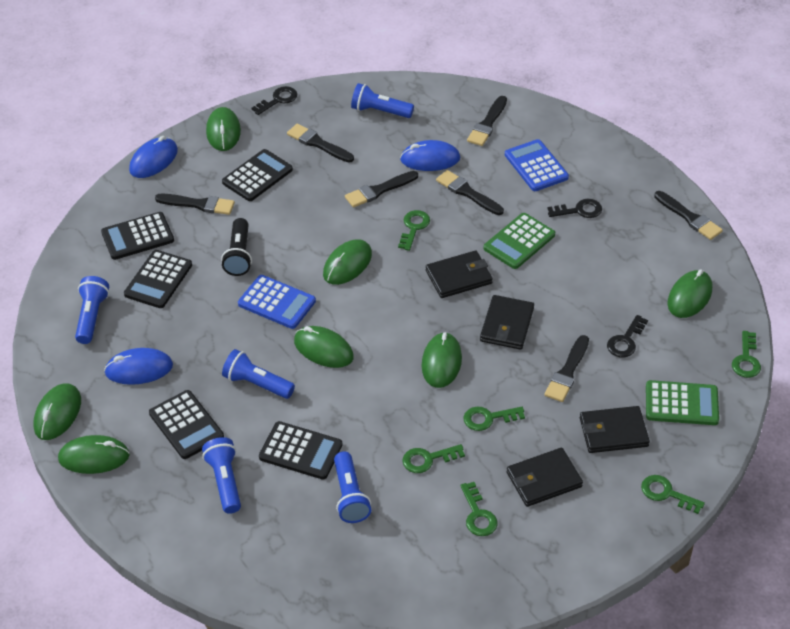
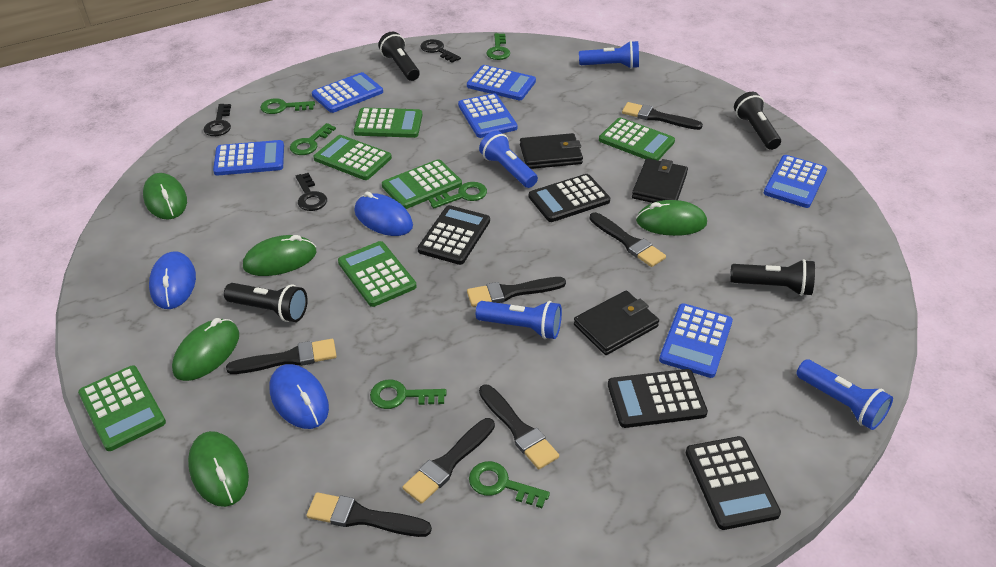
black calculator: [101,212,174,260] [124,250,192,308] [149,390,224,459] [222,149,293,201] [259,421,342,479] = 5 -> [418,205,490,265] [529,174,610,222] [608,369,708,428] [686,436,781,530] = 4
black flashlight: [221,218,252,276] = 1 -> [224,283,308,322] [378,32,420,81] [730,259,815,296] [734,92,781,150] = 4
black wallet: [426,251,493,298] [480,295,534,350] [507,448,583,507] [580,406,650,453] = 4 -> [520,133,583,169] [574,291,659,355] [632,158,688,203] = 3
blue calculator: [238,275,316,329] [505,139,569,191] = 2 -> [213,140,284,176] [312,72,383,113] [458,93,518,138] [467,65,536,100] [659,303,733,378] [764,155,827,208] = 6
blue flashlight: [75,276,109,344] [202,437,241,514] [222,349,295,399] [334,451,371,523] [351,83,414,118] = 5 -> [476,301,562,339] [479,131,538,188] [579,41,639,69] [796,359,893,430] = 4
green calculator: [484,213,555,269] [646,380,719,425] = 2 -> [78,365,166,451] [314,135,392,180] [338,241,417,307] [354,108,422,138] [382,159,462,209] [599,118,675,160] = 6
green mouse: [33,383,81,440] [58,435,130,474] [206,107,241,151] [294,326,354,368] [323,239,372,285] [422,332,462,388] [667,269,712,318] = 7 -> [143,173,187,220] [172,318,239,381] [188,431,249,507] [243,235,316,276] [636,200,707,236] = 5

